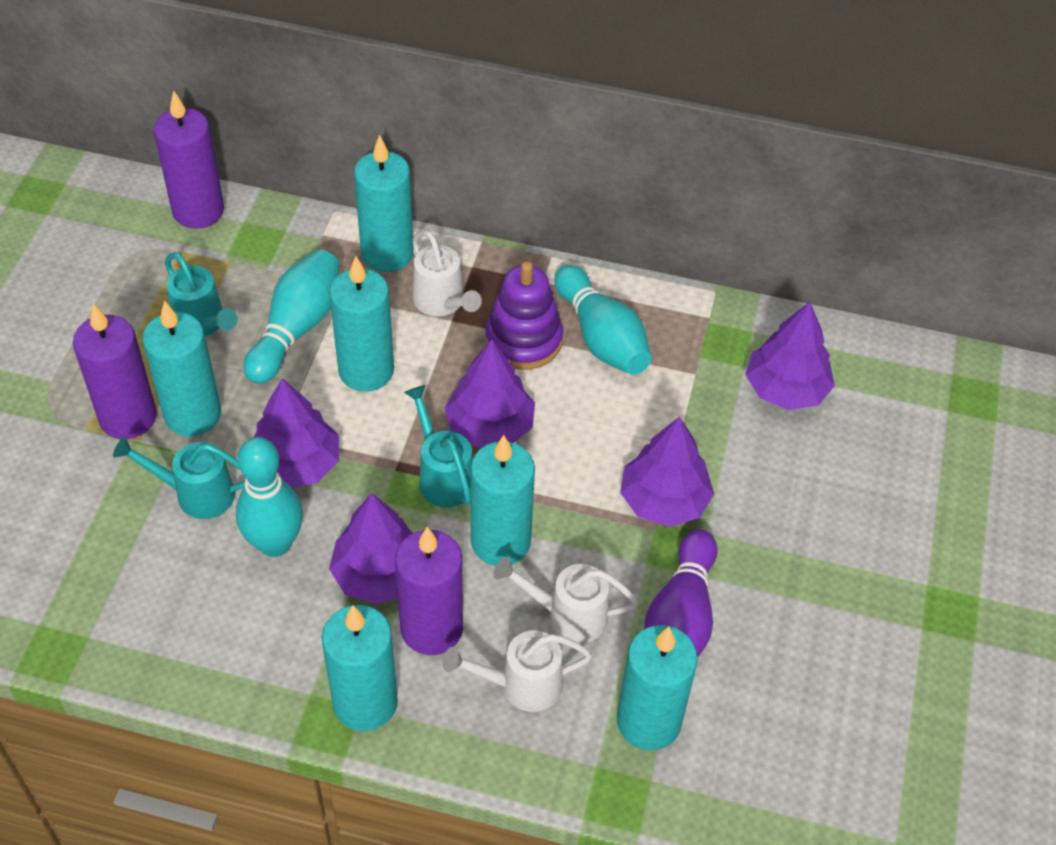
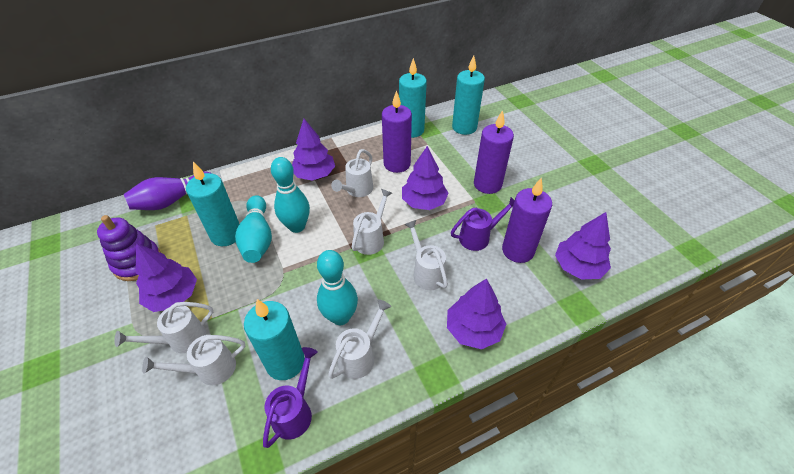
purple watering can: none = 0 -> [263,347,318,448] [451,197,515,251] = 2
turquoise candle: [142,301,221,437] [322,605,398,731] [329,256,394,392] [354,135,414,272] [470,435,535,566] [617,625,698,750] = 6 -> [186,162,239,246] [244,299,305,380] [399,58,427,138] [452,56,485,135] = 4
turquoise watering can: [113,437,245,519] [165,252,238,337] [404,385,473,508] = 3 -> none = 0
white watering can: [412,230,482,316] [442,630,592,712] [494,557,638,643] = 3 -> [114,302,213,353] [142,335,245,385] [328,299,391,379] [331,149,373,197] [352,189,392,255] [404,220,448,290] = 6

